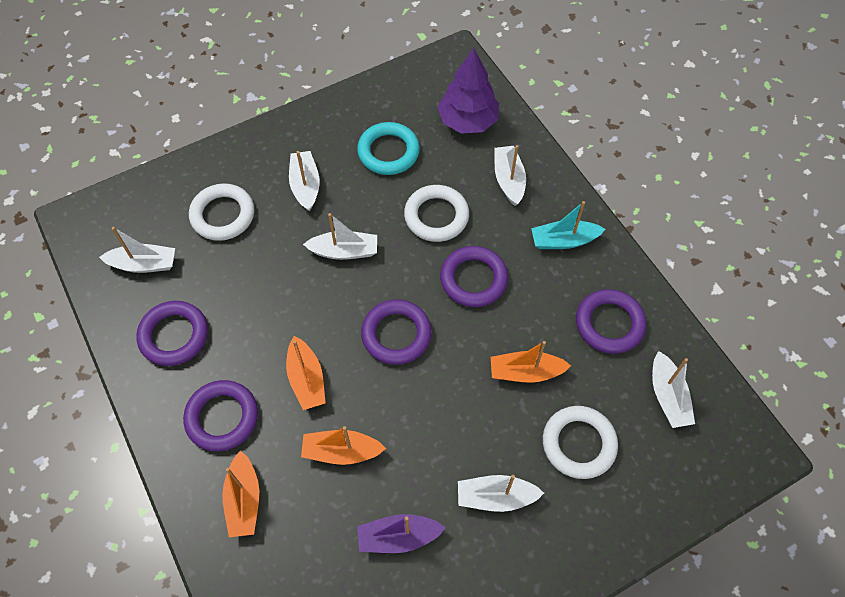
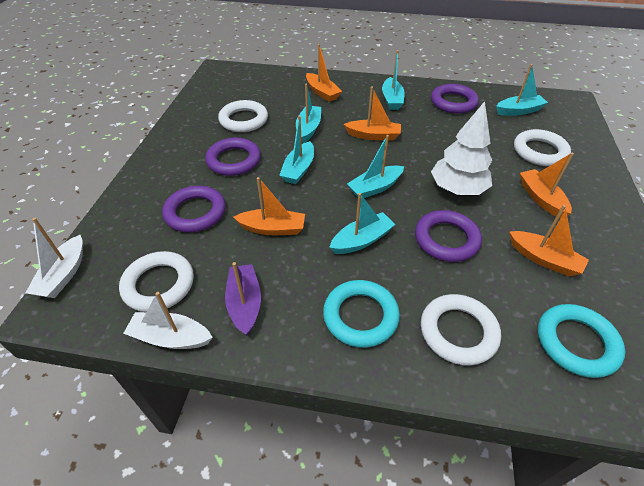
orange boat: [222,450,259,537] [286,336,326,410] [301,426,386,465] [491,341,571,383] = 4 -> [233,177,305,235] [306,44,342,102] [344,87,401,141] [509,205,589,276] [520,153,574,218] = 5
purple ring: [136,301,208,366] [183,380,258,451] [361,299,432,365] [440,246,508,307] [576,289,646,354] = 5 -> [162,186,226,233] [205,138,261,176] [415,210,482,262] [431,84,479,114] = 4
purple tree: [438,48,499,134] = 1 -> none = 0
turquoise boat: [531,201,605,249] = 1 -> [279,115,314,184] [296,83,321,143] [329,193,396,254] [347,135,404,198] [382,50,405,110] [496,64,548,116] = 6
turquoise ring: [357,122,420,175] = 1 -> [323,280,400,348] [538,304,625,378] = 2
white boat: [99,227,175,273] [289,151,320,212] [303,213,377,260] [458,475,544,512] [494,145,526,206] [652,351,695,428] = 6 -> [26,218,83,298] [123,292,213,349] = 2
white ring: [189,183,254,241] [404,185,469,242] [543,406,618,479] = 3 -> [119,251,194,312] [218,100,268,132] [421,294,501,366] [514,129,571,166] = 4
white tree: none = 0 -> [431,101,492,195] = 1

